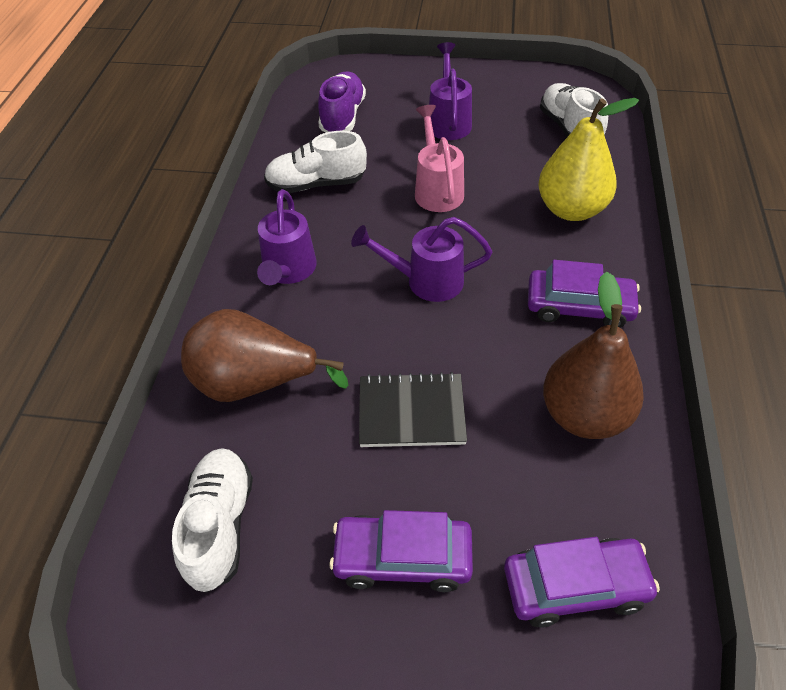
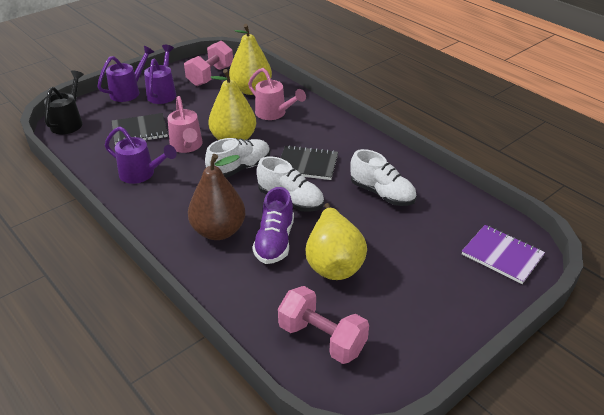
black notebook: [359,372,467,447] = 1 -> [111,113,168,145] [281,145,338,180] = 2
black watering can: none = 0 -> [44,71,84,134] = 1
brown pear: [181,309,349,402] [543,272,644,439] = 2 -> [188,154,246,240] = 1
pink dumbbell: none = 0 -> [184,40,233,86] [278,286,369,364] = 2
pink watering can: [415,105,464,212] = 1 -> [168,96,203,153] [248,68,306,120] = 2
purple car: [329,510,473,592] [504,537,660,628] [528,260,641,328] = 3 -> none = 0
purple notebook: none = 0 -> [462,225,545,284] = 1
yellow pear: [538,98,639,221] = 1 -> [208,69,256,140] [229,24,272,95] [305,203,367,280] = 3

